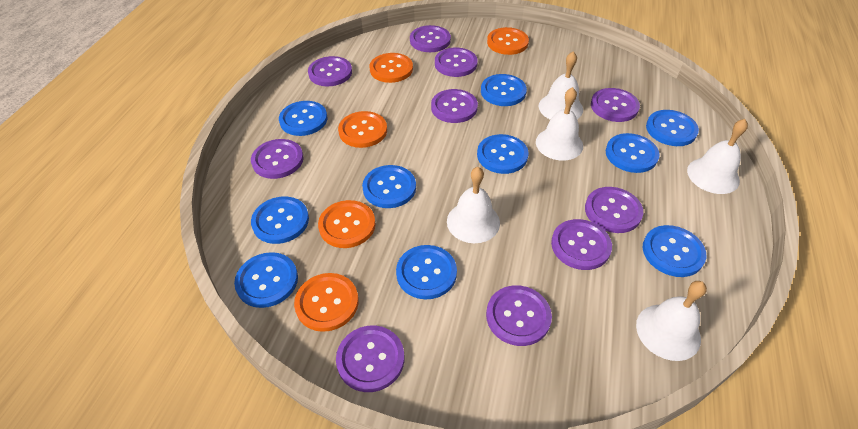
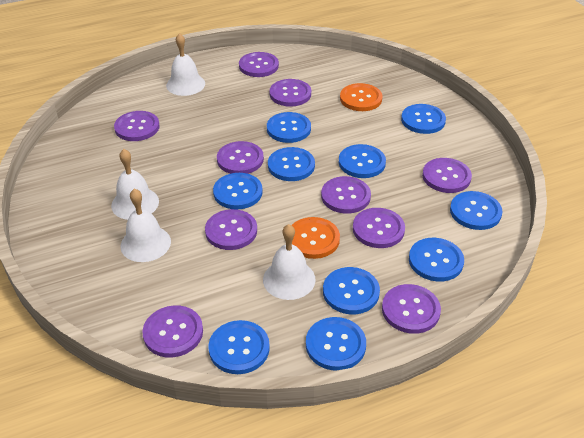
orange button: [294,273,359,332] [318,200,376,248] [338,111,387,148] [370,53,413,83] [487,27,529,55] = 5 -> [292,217,340,259] [340,83,382,111] = 2
white bell: [447,167,500,243] [536,87,583,161] [539,51,583,120] [636,281,707,361] [687,119,748,194] = 5 -> [111,149,159,220] [120,189,171,262] [166,33,205,96] [263,224,316,300] = 4

